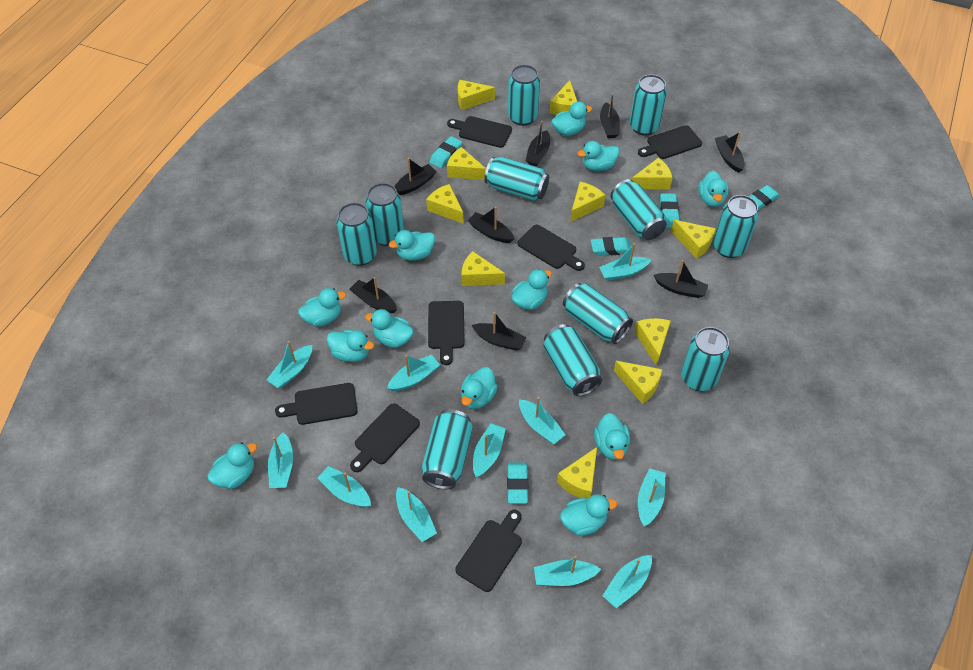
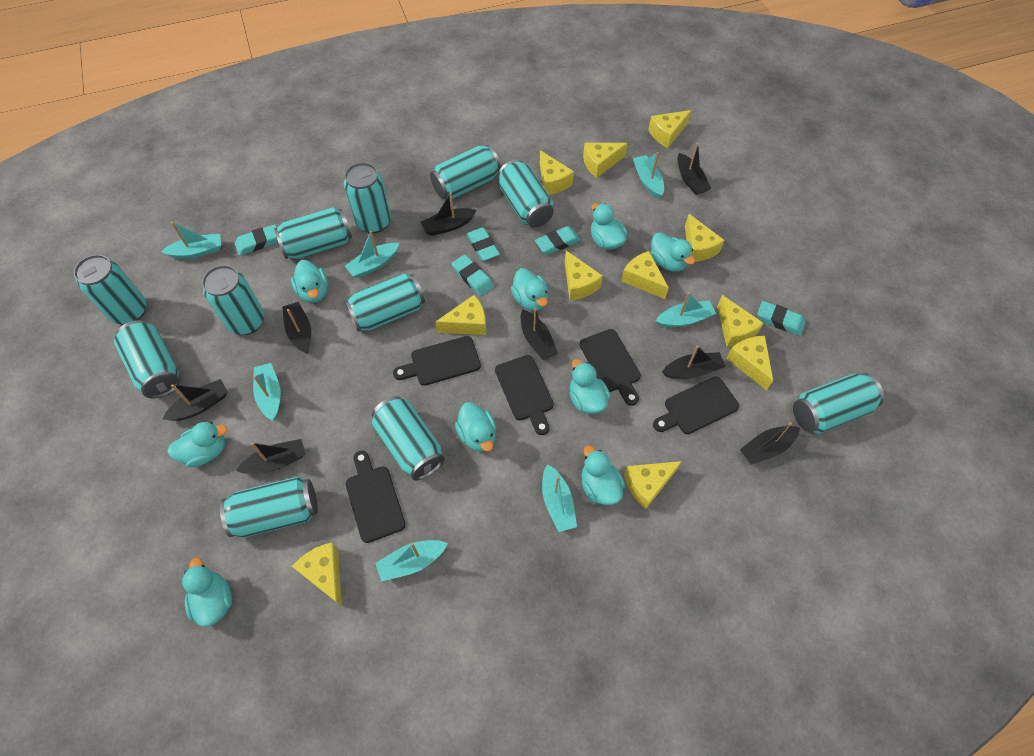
black cutting board: [275,383,358,425] [350,403,420,472] [428,301,465,365] [447,116,512,148] [456,510,522,592] [518,225,585,271] [638,125,702,159] = 7 -> [345,451,406,543] [393,336,481,386] [495,355,554,435] [580,329,641,406] [653,376,739,434] = 5
turquoise boat: [267,341,312,388] [268,432,293,488] [317,466,371,507] [387,354,440,391] [396,487,437,542] [473,424,506,477] [519,397,566,444] [534,556,601,586] [599,243,652,281] [603,555,652,608] [638,468,666,526] = 11 -> [161,222,221,259] [253,363,281,421] [345,231,399,278] [375,540,448,582] [542,464,577,532] [633,152,664,198] [656,292,716,327] = 7
turquoise duck: [207,442,257,489] [298,288,346,327] [327,330,374,362] [365,309,414,348] [389,230,435,261] [461,367,498,409] [511,269,552,310] [551,101,592,136] [560,494,617,536] [578,141,619,171] [594,413,630,460] [698,170,728,207] = 12 -> [167,422,228,467] [182,558,232,627] [291,260,328,303] [455,402,496,452] [511,268,548,311] [570,359,610,414] [581,446,625,505] [591,203,627,250] [650,232,695,272] = 9

